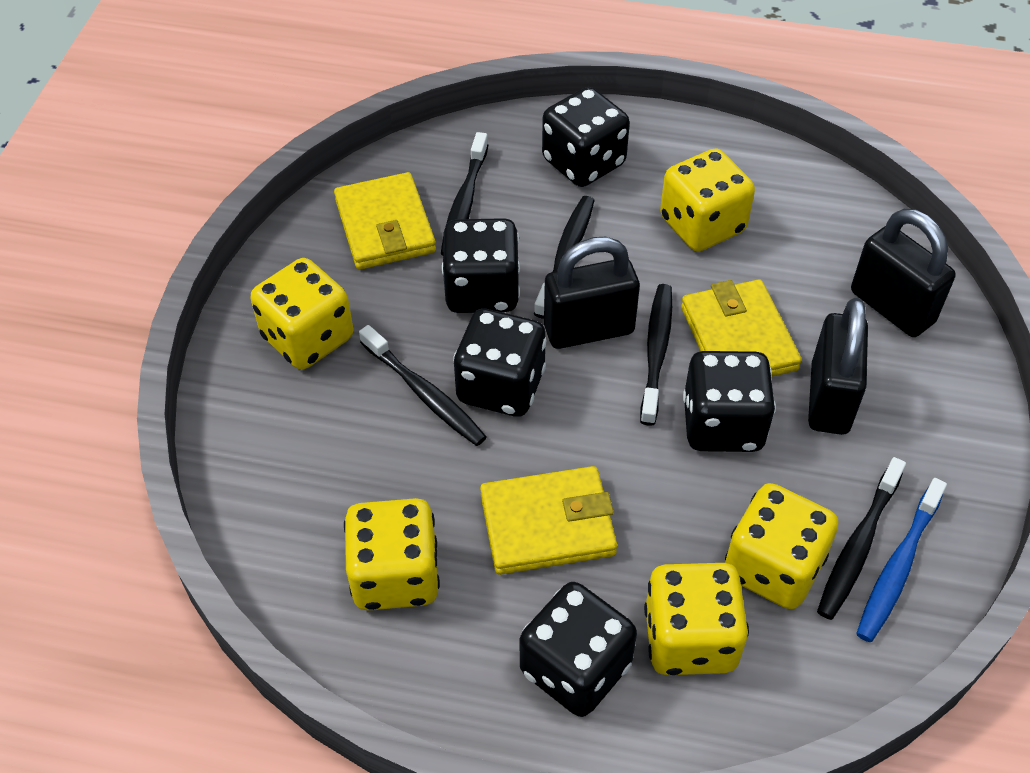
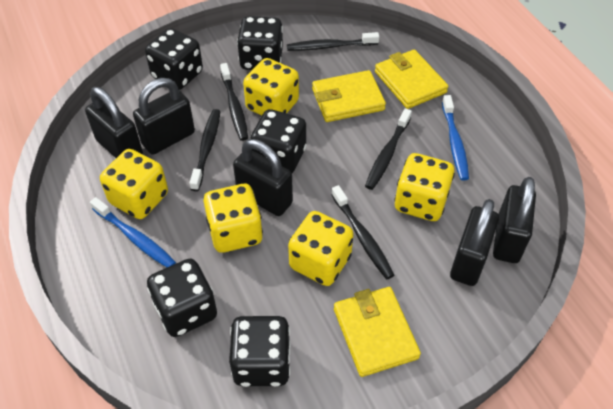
black padlock: [544,237,640,349] [808,298,868,435] [851,209,956,337] = 3 -> [85,87,143,158] [133,78,195,155] [233,139,293,216] [450,199,499,286] [493,177,536,263] = 5
blue toothbrush: [856,478,947,642] = 1 -> [90,197,176,267] [442,95,469,180] = 2

